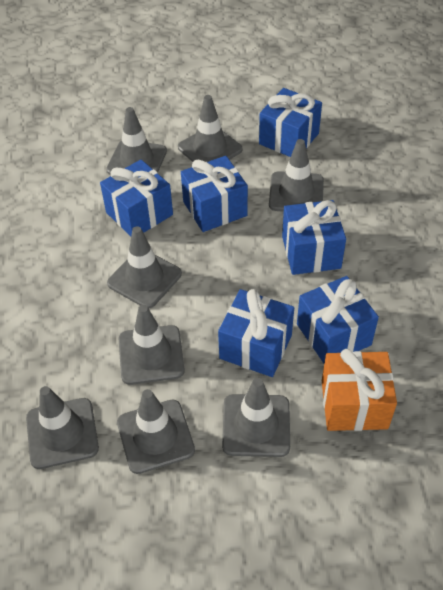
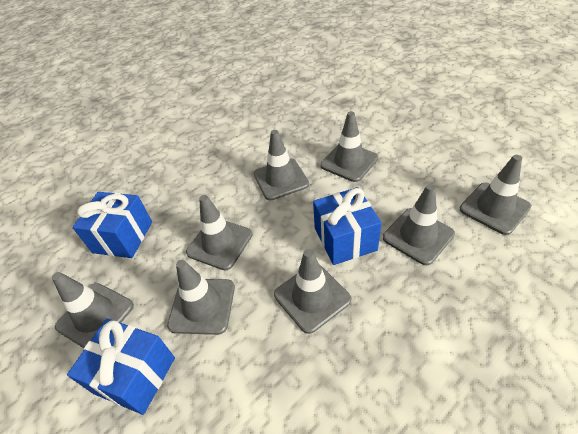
blue gift: [100,159,173,236] [181,156,248,232] [218,289,294,377] [259,88,322,157] [282,200,346,275] [297,276,379,363] = 6 -> [67,318,175,415] [72,192,152,258] [313,187,382,265] = 3
orange gift: [322,349,397,431] = 1 -> none = 0

